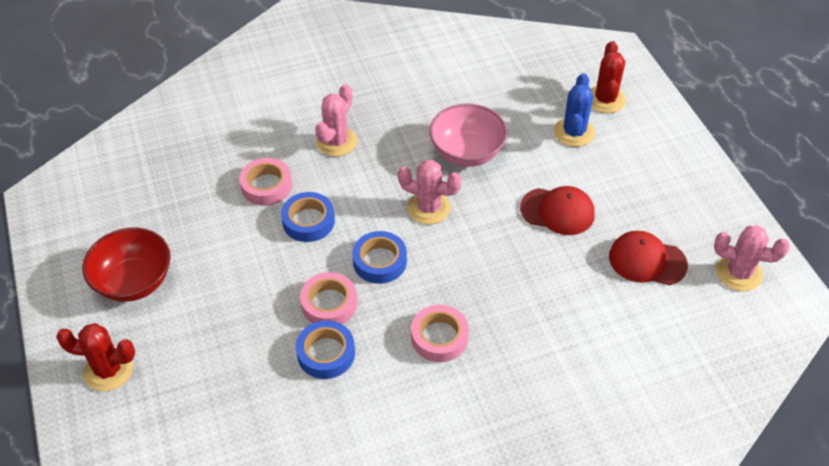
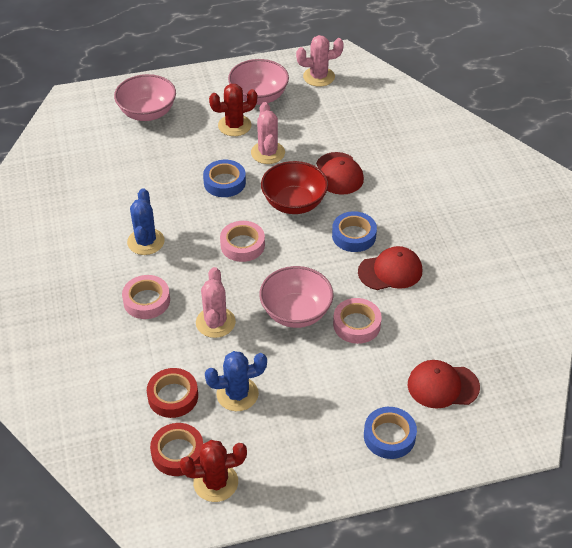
blue cactus: [554,73,595,147] = 1 -> [127,188,165,255] [205,351,267,411] = 2
pink bowl: [429,104,508,167] = 1 -> [114,74,176,121] [228,59,289,105] [259,266,334,328] = 3
red cap: [520,186,595,235] [609,231,688,285] = 2 -> [316,152,364,195] [358,246,422,290] [407,360,480,409] = 3
red tape: none = 0 -> [147,368,198,418] [150,423,203,476] = 2

